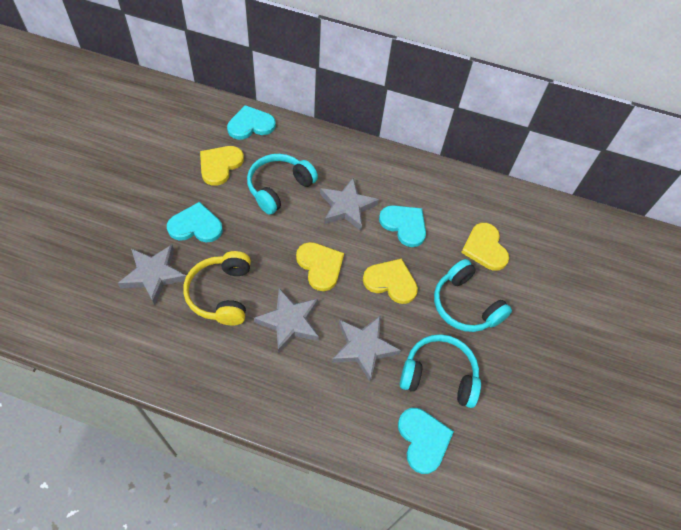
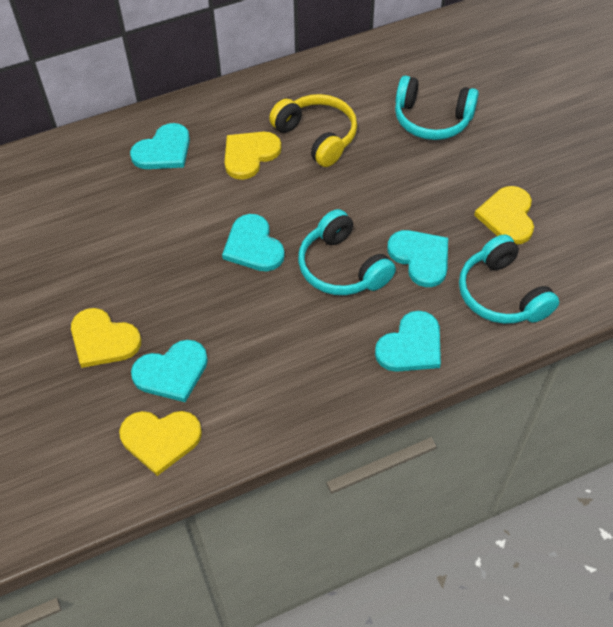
grey star: [118,245,186,305] [254,288,319,354] [320,178,379,231] [332,315,401,381] = 4 -> none = 0
turquoise heart: [167,202,223,243] [227,105,276,140] [379,205,426,247] [398,408,454,474] = 4 -> [130,123,190,169] [131,340,208,402] [222,214,285,271] [375,311,441,372] [387,230,448,287] = 5

